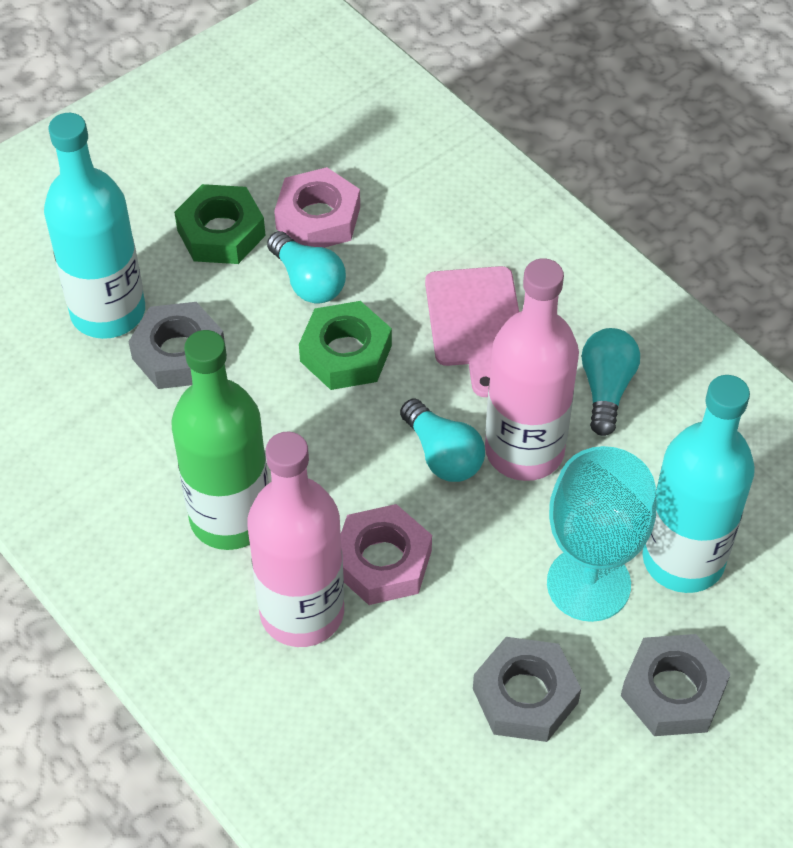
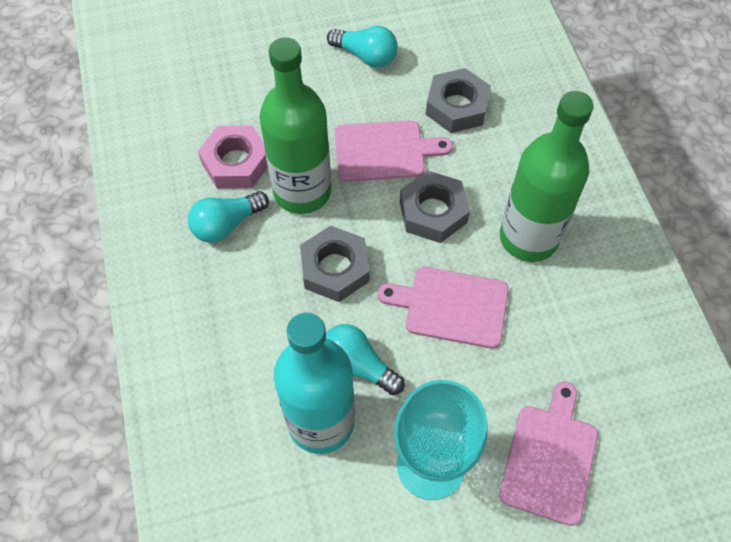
green bottle: [171,330,269,550] = 1 -> [260,37,331,214] [500,91,593,262] = 2
green nut: [174,184,266,264] [299,301,392,390] = 2 -> none = 0
pink bottle: [247,431,344,647] [485,258,579,481] = 2 -> none = 0
pink cutting board: [425,266,519,397] = 1 -> [335,120,453,182] [377,267,509,349] [499,381,598,526] = 3
pink nut: [274,167,360,248] [341,504,432,605] = 2 -> [198,125,268,189] = 1
turquoise bottle: [44,113,145,339] [643,375,755,593] = 2 -> [274,312,355,454] = 1

